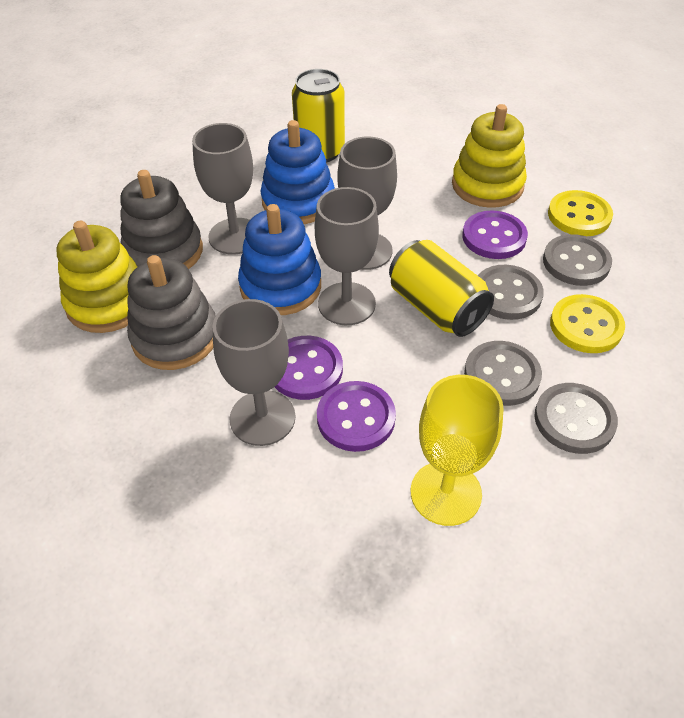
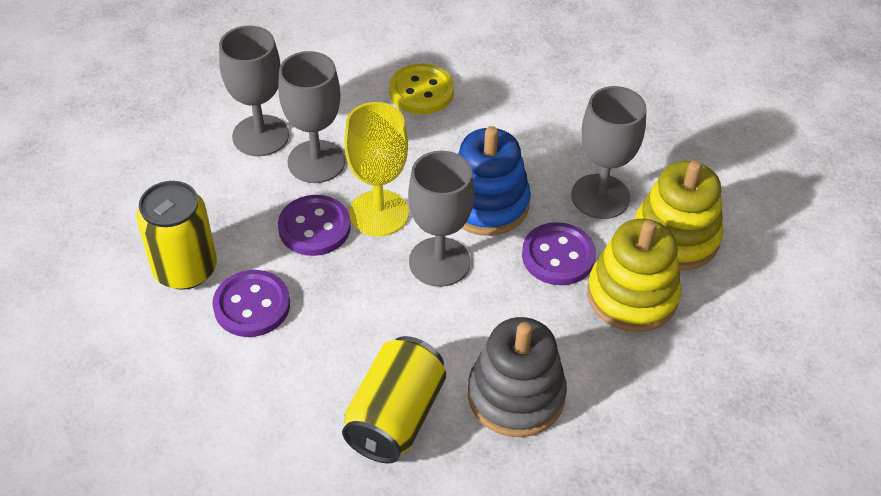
blue stacking toy: [238,204,321,315] [261,120,335,224] = 2 -> [458,126,531,236] = 1
grey button: [464,341,542,406] [478,265,544,320] [534,383,618,454] [543,234,612,286] = 4 -> none = 0
grey stacking toy: [120,170,203,269] [127,255,216,370] = 2 -> [468,317,567,437] = 1
yellow button: [548,190,613,236] [550,294,625,353] = 2 -> [389,64,454,114] = 1

